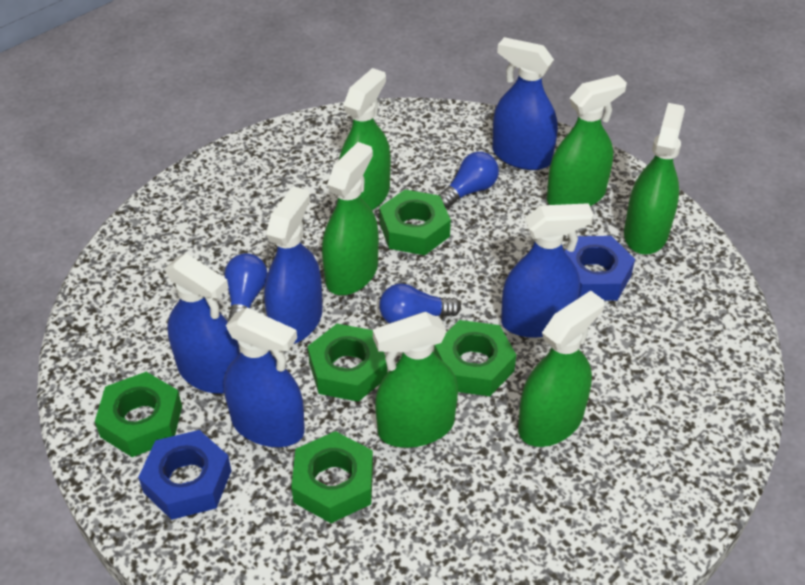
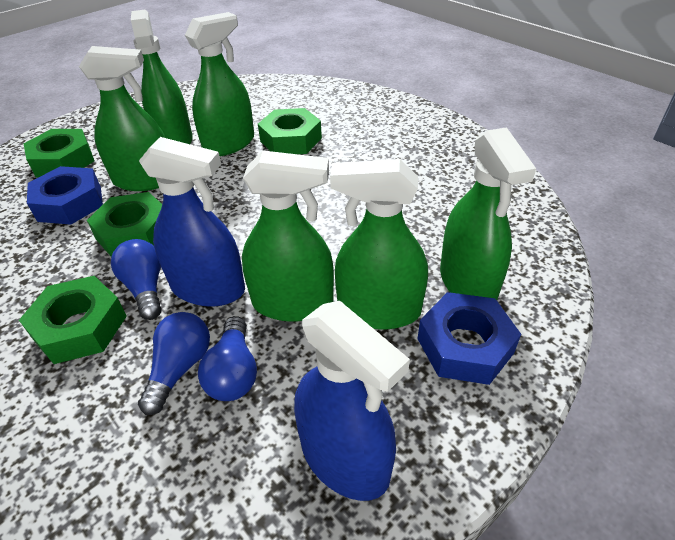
blue spray bottle: [165,253,240,394] [224,308,305,447] [264,186,323,344] [492,37,558,170] [501,203,593,338] = 5 -> [139,137,245,307] [294,301,410,501] = 2
green nut: [95,372,182,457] [291,431,373,523] [307,324,387,402] [379,190,451,255] [434,320,516,396] = 5 -> [19,276,127,364] [23,129,94,177] [87,192,162,257] [258,108,322,154] = 4

